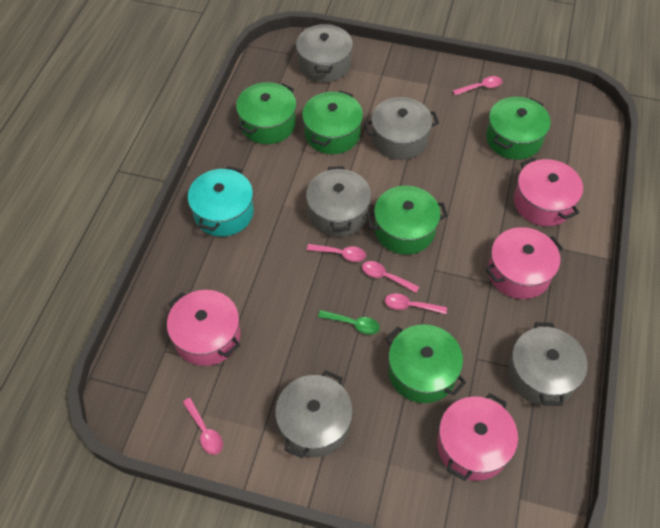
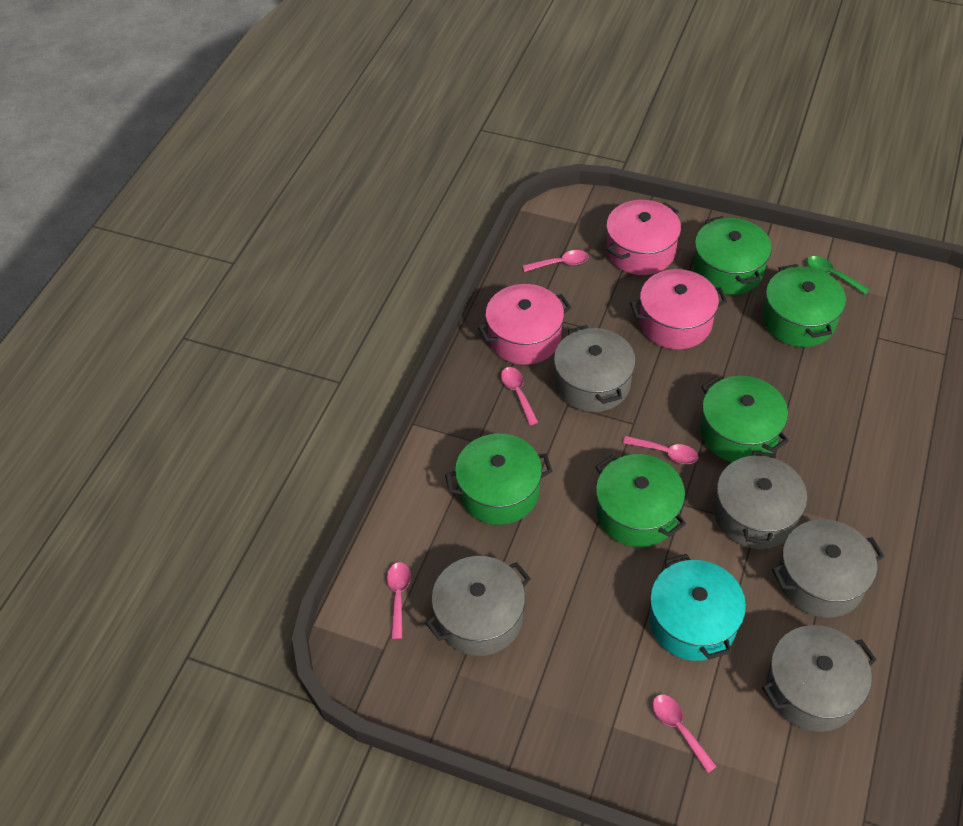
pink pot: [167,290,241,366] [437,393,518,481] [485,227,563,299] [514,158,583,226] = 4 -> [478,284,571,365] [606,200,681,275] [630,269,727,349] = 3

